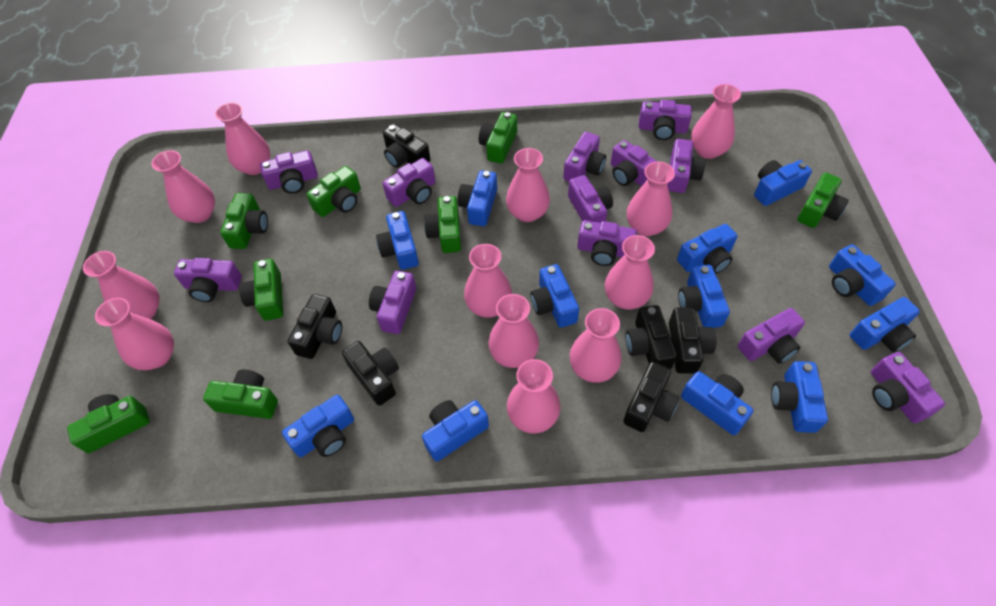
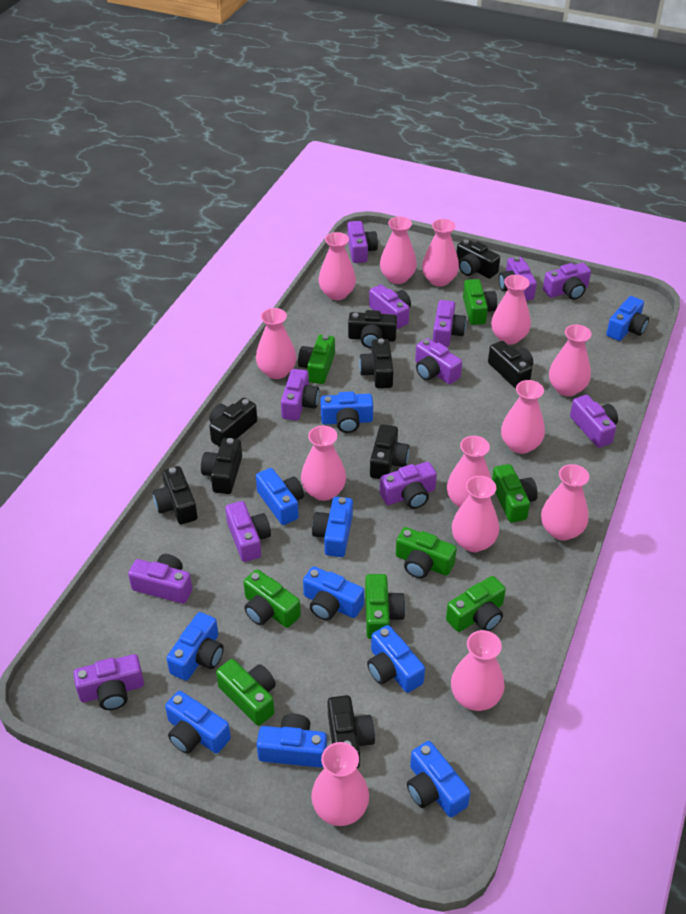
black camera: [288,294,342,359] [342,341,399,406] [383,124,431,168] [623,362,680,432] [625,305,677,369] [669,307,716,373] = 6 -> [153,466,197,524] [201,438,242,494] [209,398,257,447] [328,695,375,768] [348,310,397,348] [359,338,394,388] [370,424,409,479] [457,239,500,279] [488,341,533,389] = 9
blue camera: [282,395,354,457] [376,211,419,270] [422,400,489,462] [457,170,497,226] [530,264,579,328] [677,224,737,274] [678,265,730,328] [681,371,753,435] [754,160,812,206] [771,361,828,433] [829,244,896,306] [850,297,920,352] = 12 -> [165,691,231,754] [166,612,224,681] [256,468,304,525] [257,714,327,768] [303,566,364,621] [312,497,353,557] [320,392,373,433] [367,625,425,693] [407,741,471,817] [606,296,649,341] = 10
pink vase: [83,251,160,319] [95,298,174,370] [152,150,215,223] [215,102,270,175] [464,244,512,318] [488,294,539,368] [506,148,550,222] [507,359,560,434] [570,308,621,383] [605,235,655,310] [627,162,675,236] [691,84,741,159] = 12 -> [256,308,296,379] [301,426,346,501] [311,742,369,826] [318,232,356,300] [380,217,417,284] [422,219,459,287] [447,436,491,508] [451,630,505,711] [452,476,499,552] [491,275,531,345] [501,380,545,454] [541,464,589,541] [549,325,592,396] = 13

